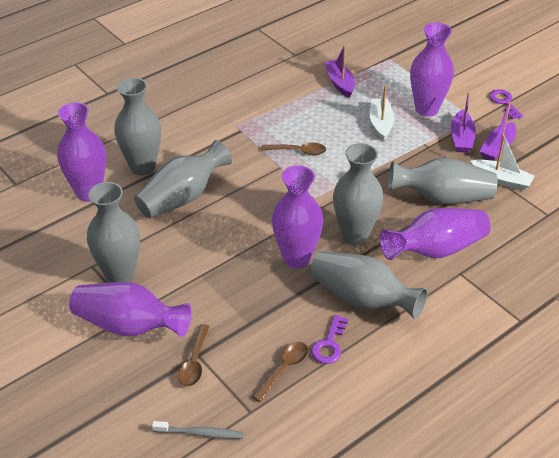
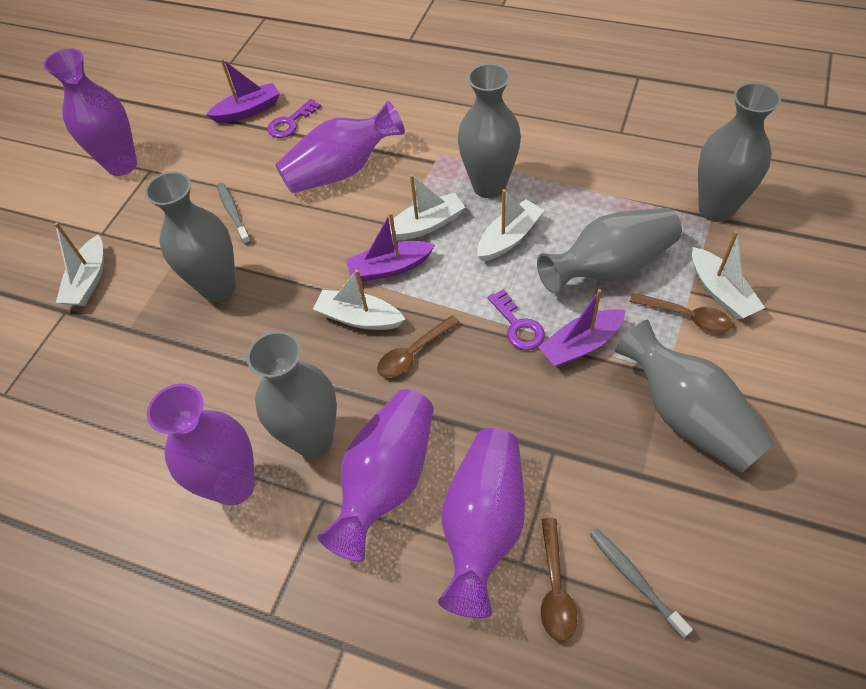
grey toothbrush: [152,421,243,439] = 1 -> [217,183,251,245] [589,528,693,638] = 2
white boat: [370,85,394,141] [470,135,534,191] = 2 -> [55,222,104,306] [313,269,405,330] [389,174,465,241] [477,189,544,262] [692,231,765,319] = 5

